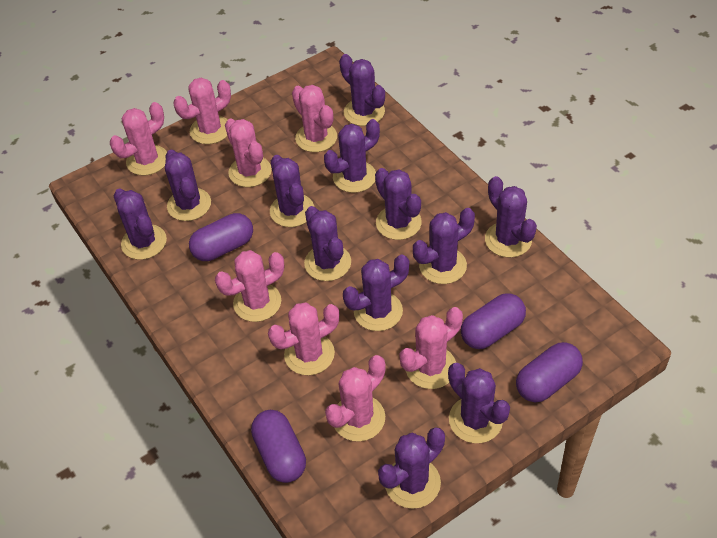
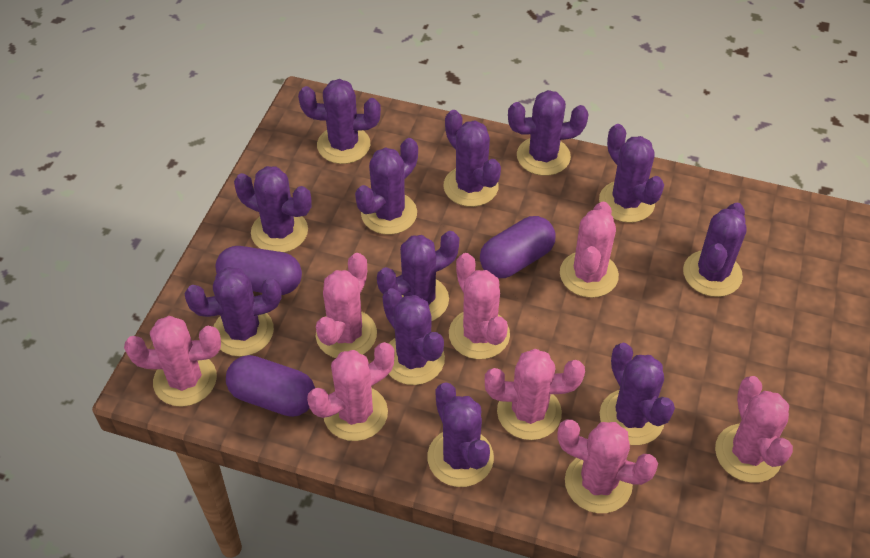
purple capsule: [189,213,253,261] [251,410,306,483] [461,293,526,349] [516,342,583,403] = 4 -> [215,246,302,295] [226,355,315,417] [480,216,556,278] = 3

